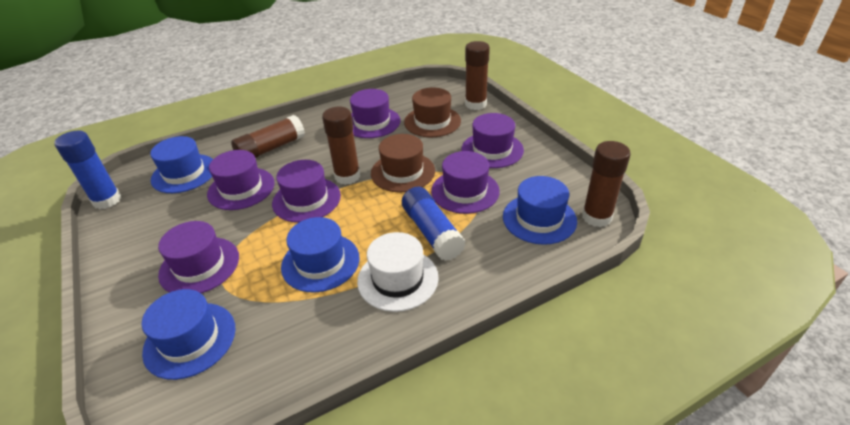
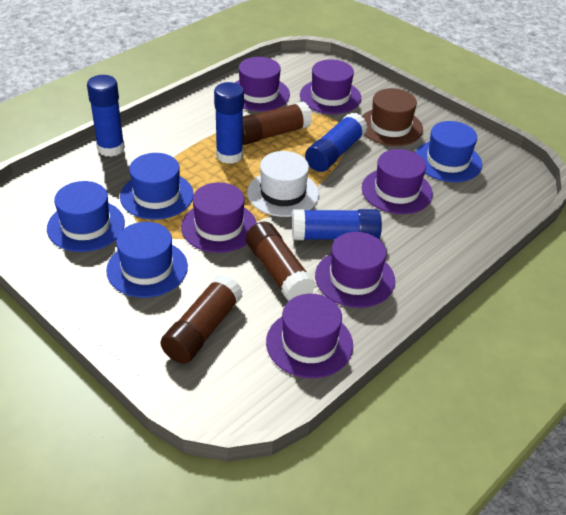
blue glue stick: [54,131,121,209] [402,187,466,261] = 2 -> [87,75,125,157] [214,82,244,164] [292,209,382,240] [305,112,368,172] = 4
brown glue stick: [231,115,305,158] [322,106,360,185] [465,41,490,110] [582,141,631,227] = 4 -> [160,274,243,364] [243,102,312,145] [246,221,315,301] = 3
brown hat: [371,134,435,192] [404,88,461,137] = 2 -> [362,88,423,146] = 1

